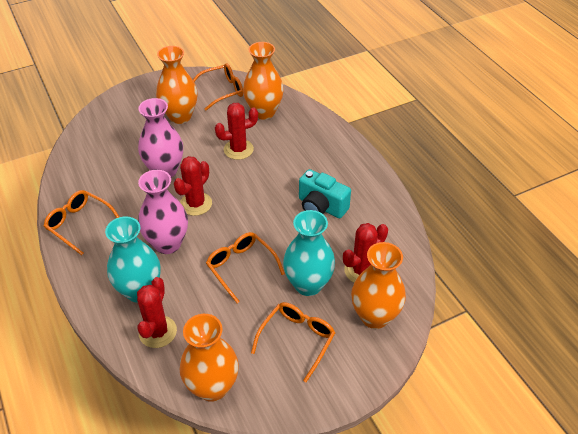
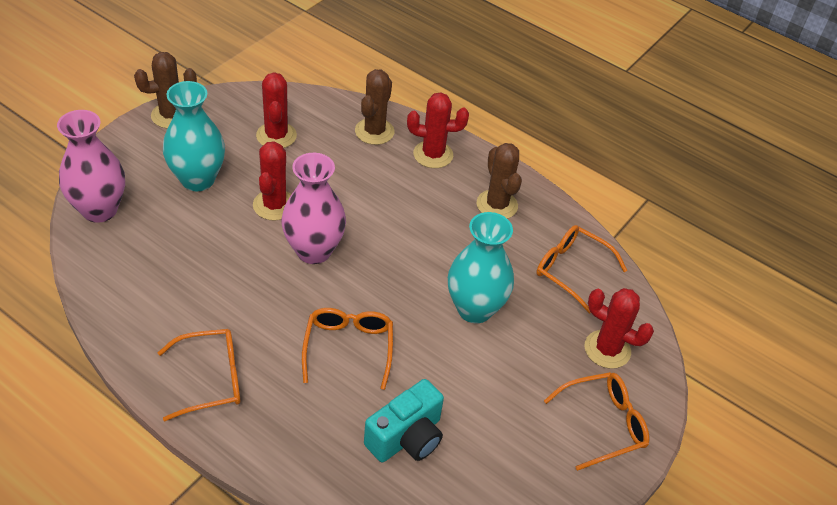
brown cactus: none = 0 -> [134,52,197,128] [355,69,394,145] [477,143,522,219] = 3
orange vase: [156,46,198,124] [180,314,239,402] [243,42,284,120] [351,242,406,329] = 4 -> none = 0

